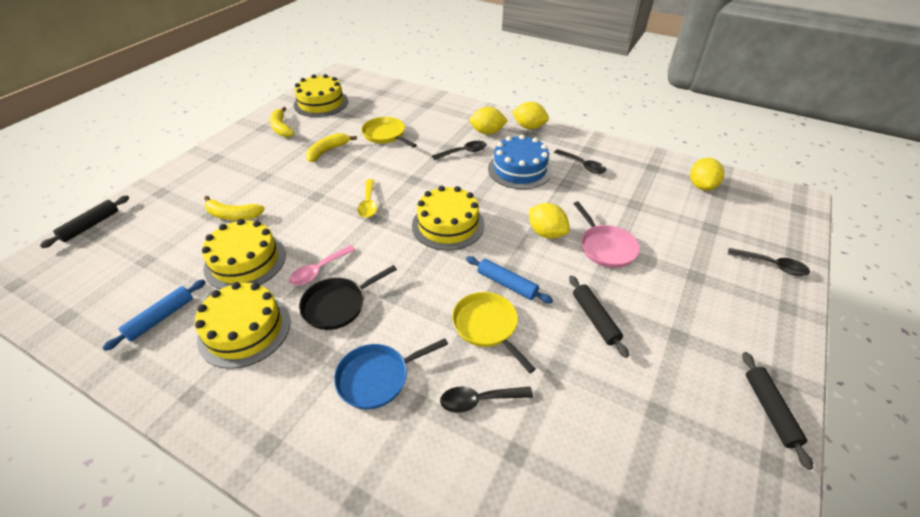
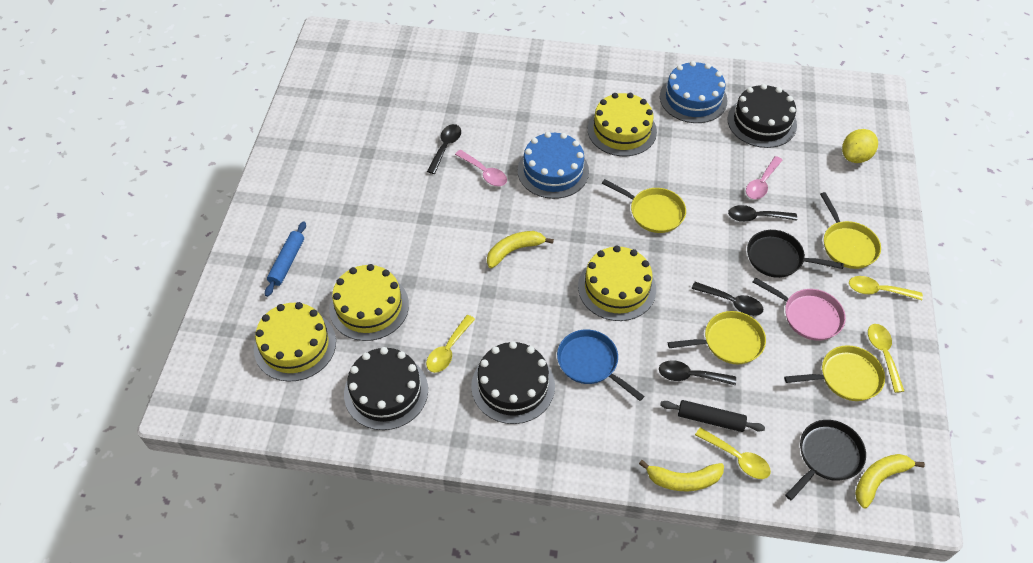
black cake: none = 0 -> [344,347,428,430] [471,341,555,424] [727,84,797,148] = 3
black pan: [299,265,397,330] = 1 -> [747,230,844,278] [785,420,866,500] = 2
black rolling pin: [40,196,129,248] [569,275,629,358] [742,352,813,470] = 3 -> [660,400,765,432] = 1
blue cake: [488,135,552,189] = 1 -> [518,132,589,199] [660,61,727,123] = 2
blue rolling pin: [102,280,205,351] [466,256,553,303] = 2 -> [265,221,306,297] = 1
pink spoon: [289,245,356,285] = 1 -> [455,150,507,186] [746,156,783,199] = 2
yellow lemon: [469,107,508,135] [512,102,549,129] [529,203,570,239] [690,158,724,191] = 4 -> [842,129,878,163] = 1
yellow pan: [361,117,417,148] [452,292,536,373] = 2 -> [602,179,686,233] [668,311,766,364] [784,345,885,401] [820,192,881,269] = 4
yellow spoon: [357,179,377,218] = 1 -> [426,315,475,373] [695,427,771,479] [849,276,923,300] [868,324,904,393] = 4

